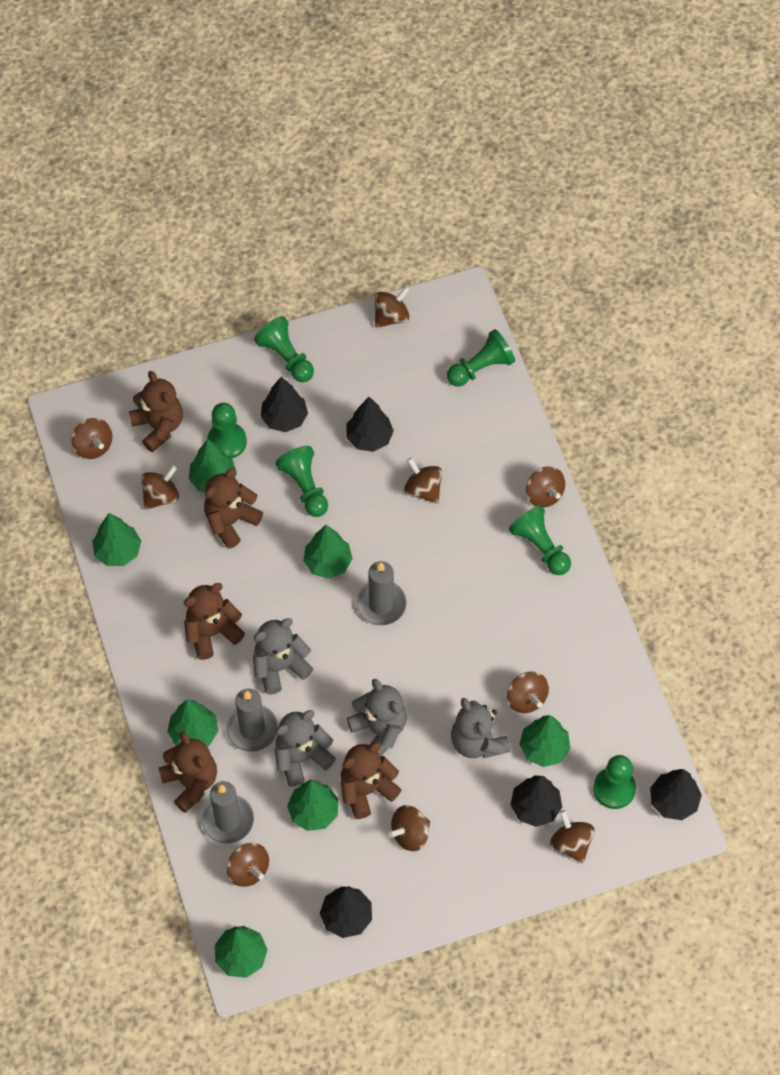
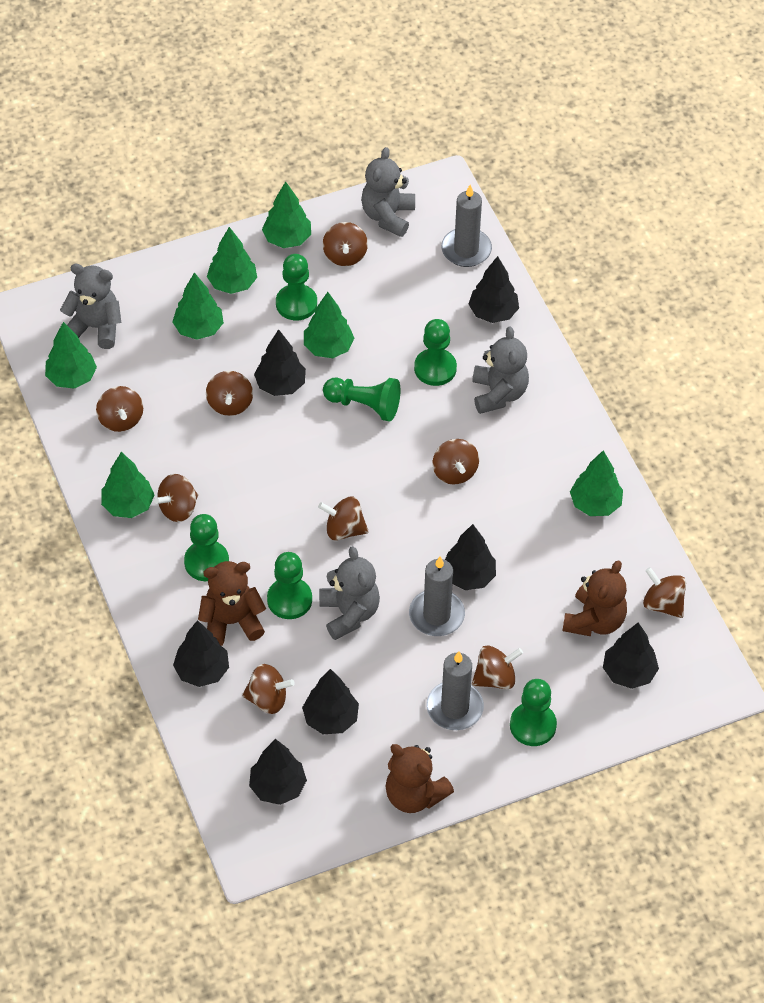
black tree: [260,377,308,432] [320,886,372,938] [346,397,394,452] [510,776,562,827] [650,769,702,820] = 5 -> [173,620,229,687] [249,739,307,805] [254,329,306,396] [302,669,359,734] [445,524,496,590] [469,256,519,323] [603,622,659,689] = 7
brown teddy bear: [129,371,183,453] [159,732,217,813] [184,583,245,660] [204,468,263,549] [341,742,402,819] = 5 -> [198,561,266,646] [385,744,454,813] [562,560,627,636] = 3

